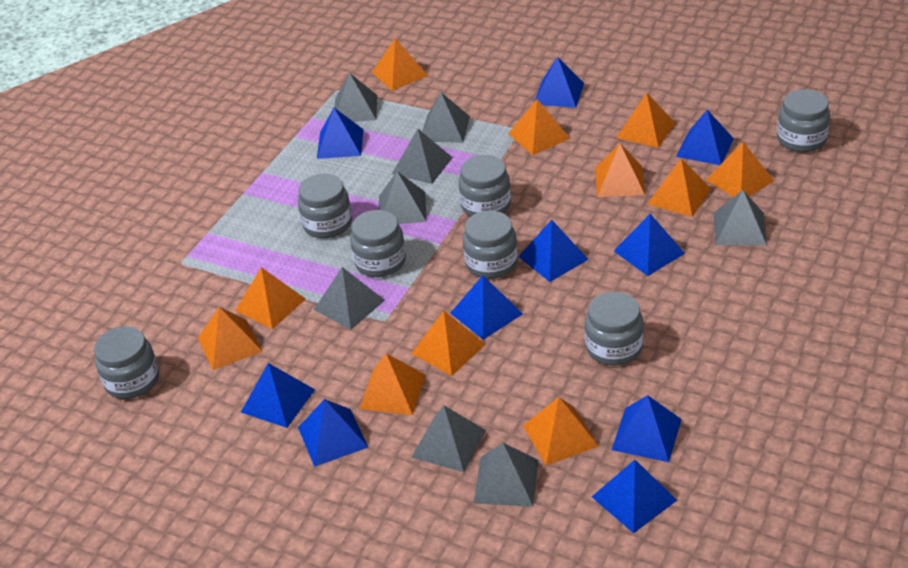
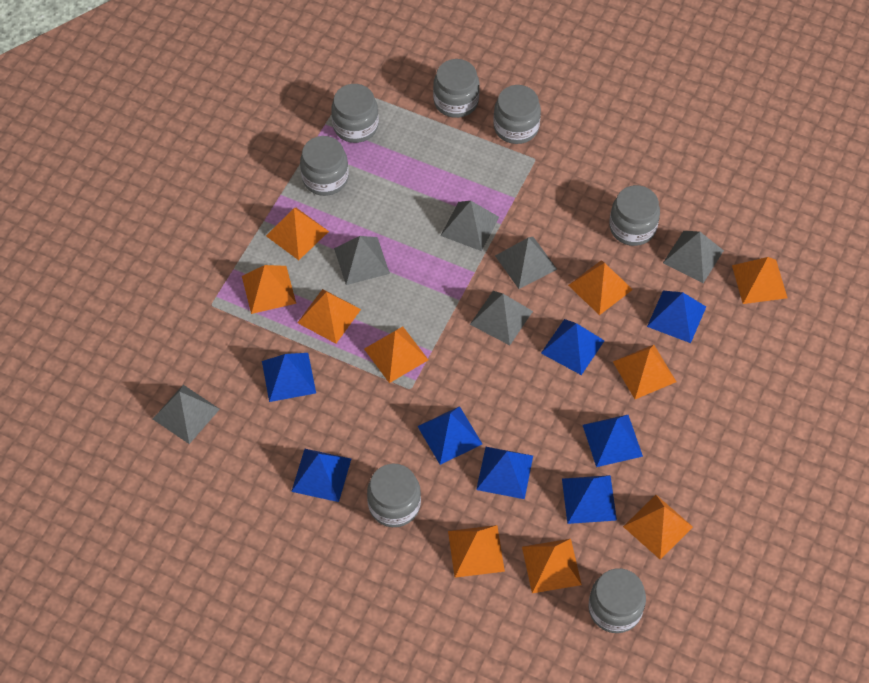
blue pyramid: [241,363,315,428] [298,399,368,467] [317,108,363,159] [450,275,523,340] [518,220,589,282] [534,57,584,108] [592,460,677,533] [612,395,682,462] [614,214,685,276] [676,110,734,165] = 10 -> [262,353,316,402] [291,449,351,502] [417,406,482,465] [476,447,533,499] [541,319,605,375] [562,475,617,524] [583,415,643,467] [647,290,706,343] = 8
grey pyramid: [314,267,385,330] [335,73,377,122] [379,171,426,224] [392,129,453,184] [412,405,486,472] [422,92,470,143] [474,443,539,507] [714,190,767,245] = 8 -> [153,385,220,444] [334,236,390,285] [441,201,499,251] [470,291,533,345] [495,237,557,289] [663,231,724,283] = 6
orange pyramid: [198,307,263,370] [235,267,305,329] [359,353,425,415] [372,38,428,91] [411,311,486,376] [508,99,570,155] [523,397,599,466] [595,144,645,197] [616,92,675,148] [648,158,711,217] [706,142,774,197] = 11 -> [242,265,296,314] [266,208,329,260] [297,289,361,343] [364,326,428,383] [448,525,505,578] [522,539,582,593] [568,260,633,315] [613,345,676,399] [623,495,693,560] [732,257,787,304] = 10

